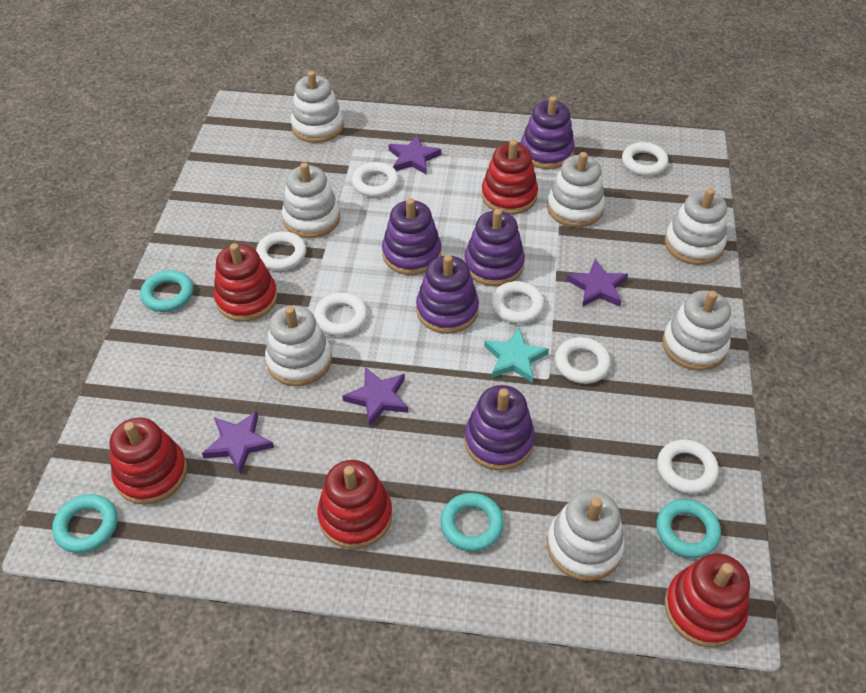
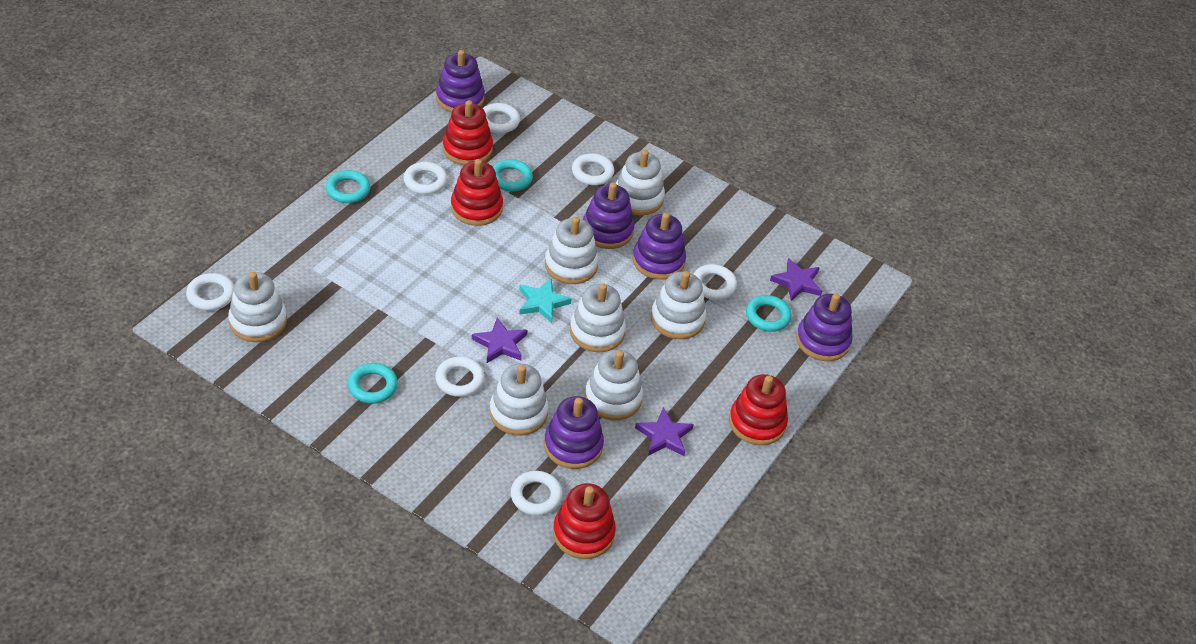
purple star: [202,411,274,475] [343,367,408,427] [388,135,441,175] [567,259,628,307] = 4 -> [472,317,528,363] [635,407,694,456] [770,258,822,301] = 3
red stacking toy: [110,417,187,505] [214,243,278,322] [317,460,392,549] [481,140,538,215] [665,553,750,648] = 5 -> [443,100,493,165] [451,159,503,226] [553,483,616,559] [729,374,788,445] = 4

